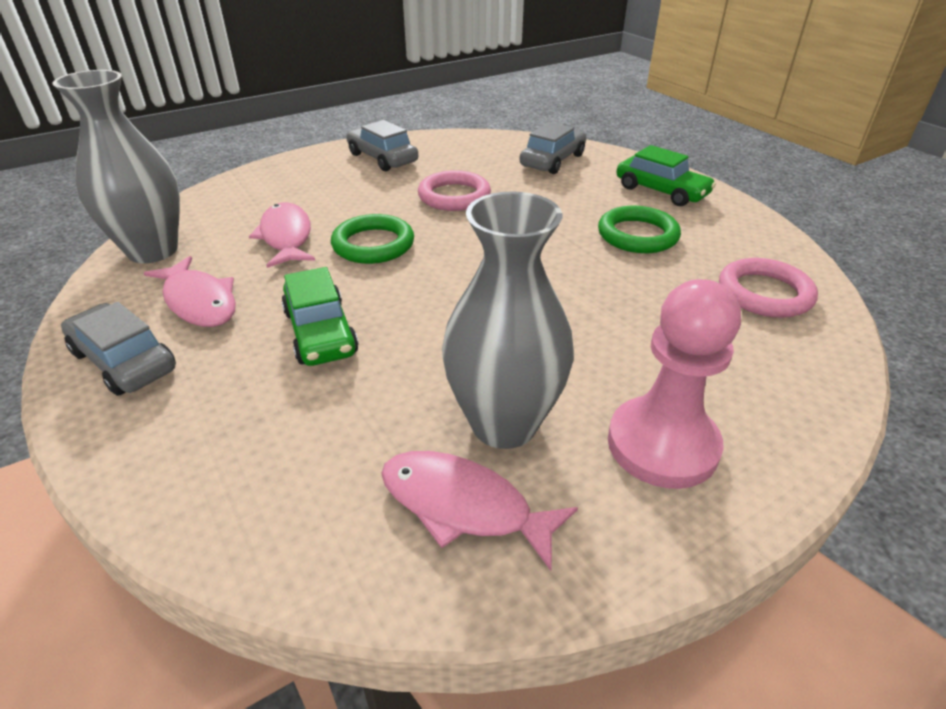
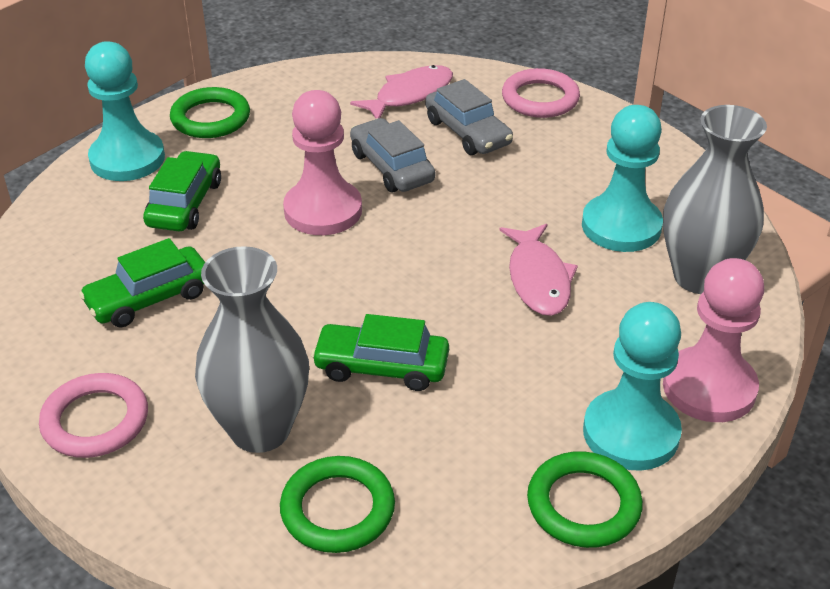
green car: [281,267,358,366] [616,145,716,206] = 2 -> [79,238,205,328] [143,151,221,231] [311,314,449,391] = 3
green ring: [331,214,414,264] [598,206,681,253] = 2 -> [170,87,250,138] [280,456,395,553] [527,451,643,548] = 3
grey car: [61,302,176,396] [346,120,418,171] [520,122,586,174] = 3 -> [350,118,435,192] [425,79,513,155] = 2
pink fish: [144,256,236,327] [249,203,315,268] [381,451,578,571] = 3 -> [350,65,453,119] [499,224,578,316] = 2
pink pawn: [608,279,741,489] = 1 -> [283,90,362,235] [663,258,764,422] = 2
turquoise pawn: none = 0 -> [85,41,165,181] [582,105,663,252] [583,302,682,471] = 3

